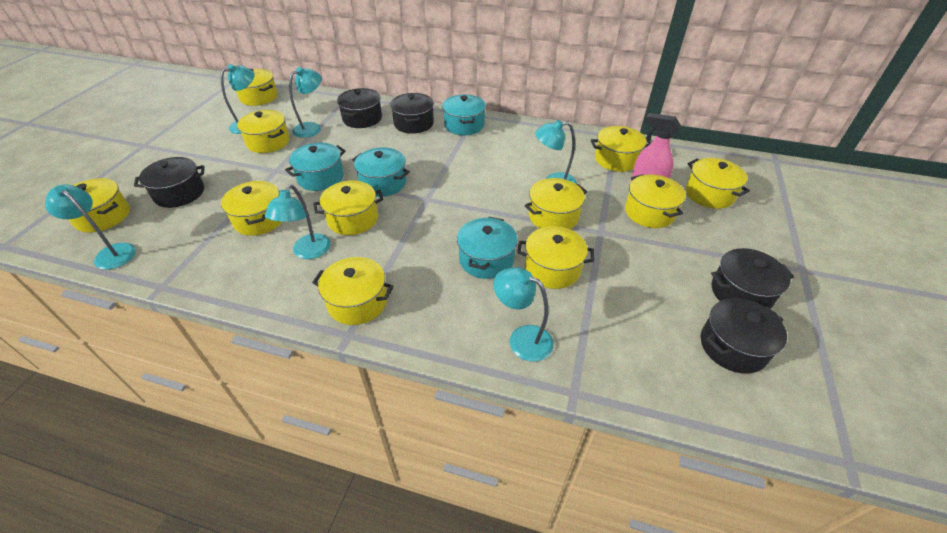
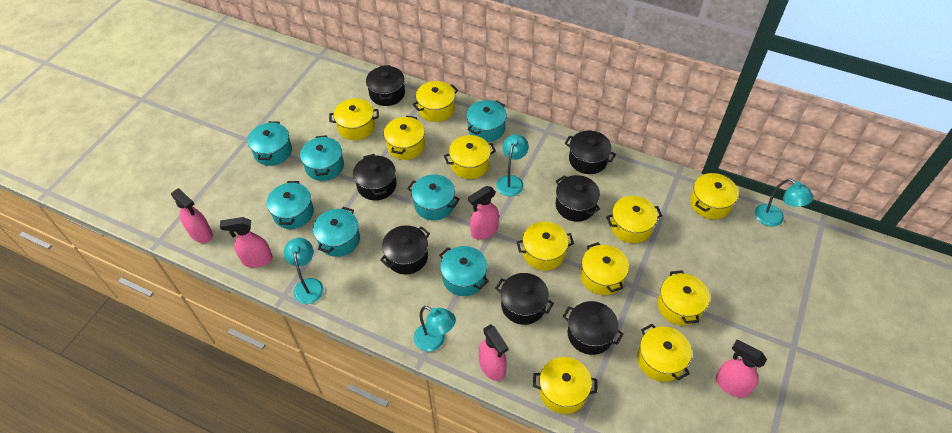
black pot: [134,157,205,208] [337,88,382,128] [390,93,434,134] [701,298,787,374] [711,248,794,309] = 5 -> [353,154,397,200] [366,65,405,106] [380,225,430,274] [496,273,554,325] [556,175,600,222] [563,301,623,355] [565,131,616,174] = 7
pink spray bottle: [631,113,681,182] = 1 -> [171,188,213,243] [220,217,273,268] [468,186,499,240] [479,324,508,381] [716,340,767,398] = 5
turquoise lamp: [45,184,136,270] [220,64,255,134] [265,185,331,259] [289,67,322,138] [494,267,554,362] [535,120,577,184] = 6 -> [284,238,324,304] [414,306,456,352] [496,134,529,196] [755,179,814,227] = 4
turquoise pot: [285,142,346,191] [352,147,410,197] [442,94,486,135] [457,217,518,279] = 4 -> [247,121,292,166] [267,181,314,229] [300,135,344,181] [313,207,360,257] [407,174,460,221] [440,246,489,296] [466,100,507,142] = 7

